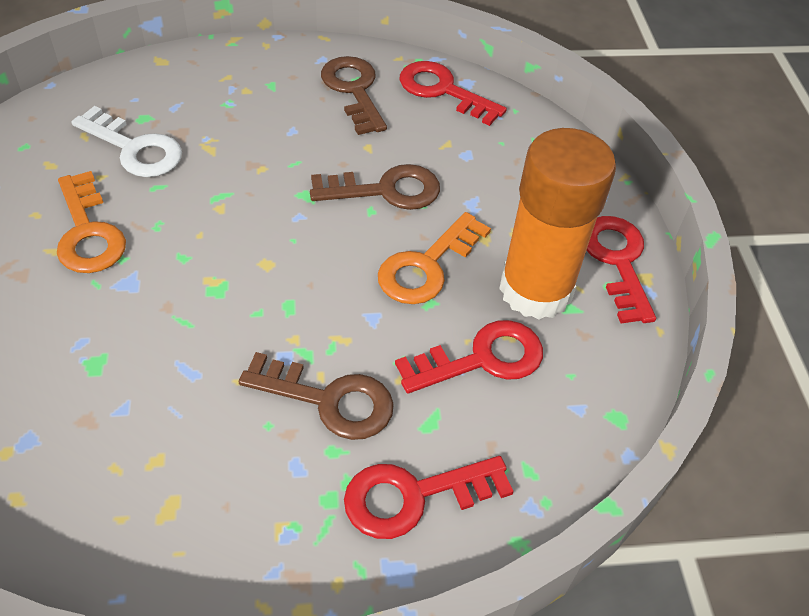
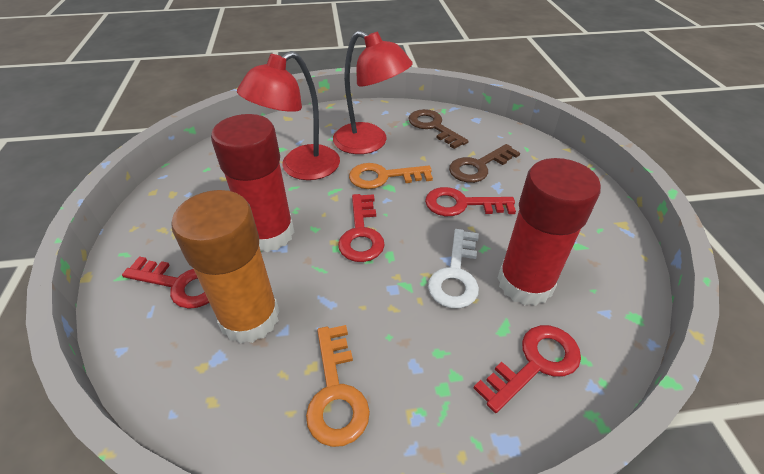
brown key: [239,352,394,440] [310,164,440,210] [321,56,387,135] = 3 -> [408,109,469,149] [449,144,520,183] = 2
red glue stick: none = 0 -> [211,114,294,252] [498,158,601,306] = 2
red lamp: none = 0 -> [237,51,340,180] [333,30,413,154] = 2

